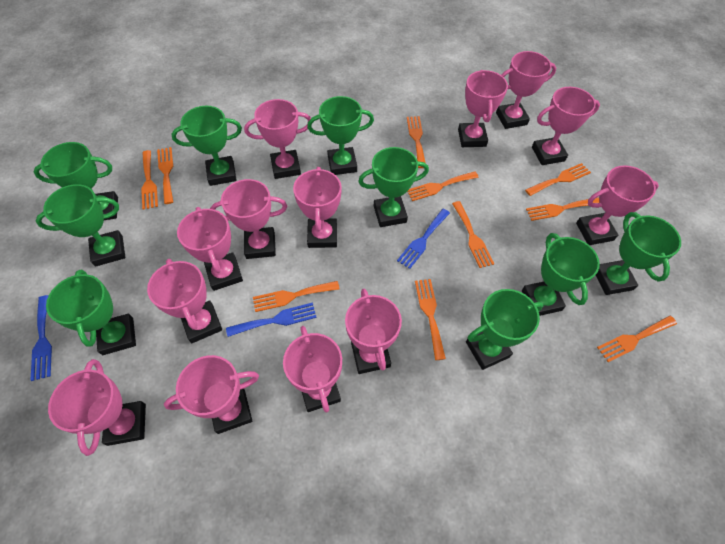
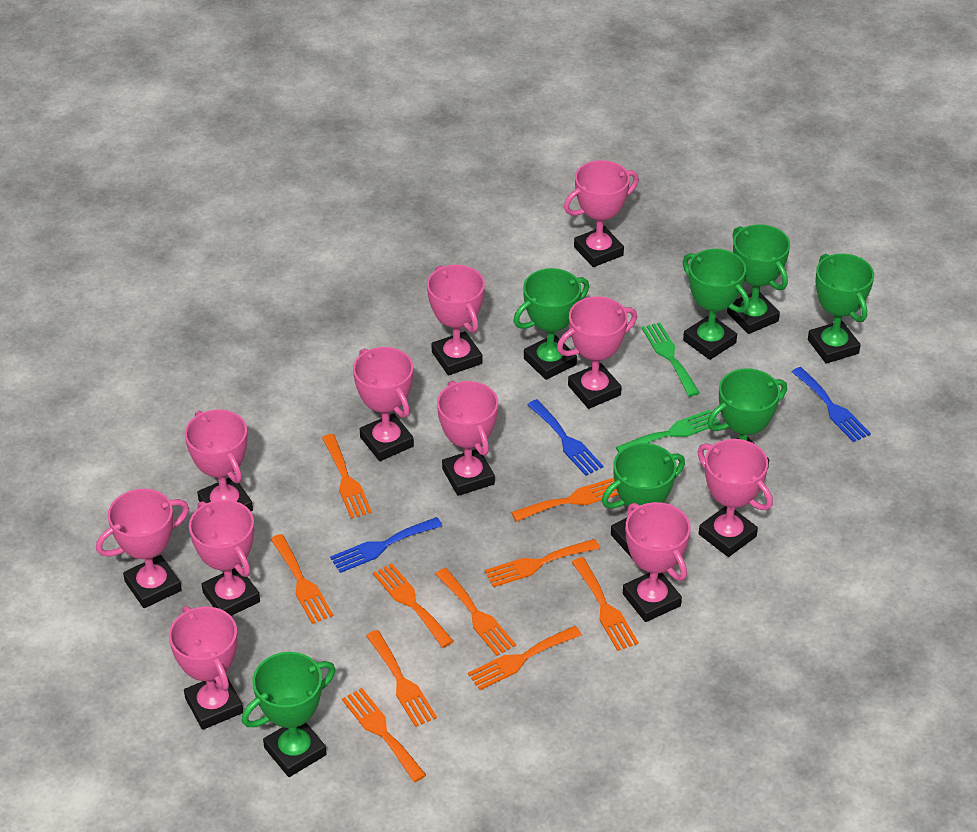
green fork: none = 0 -> [616,409,720,452] [642,322,700,397] = 2
green trophy: [34,142,118,220] [36,184,126,267] [46,269,136,355] [171,106,242,186] [307,96,374,175] [358,147,429,227] [466,289,544,370] [522,233,600,316] [596,212,681,295] = 9 -> [242,652,335,777] [514,268,589,380] [602,443,685,558] [682,249,750,360] [707,368,787,467] [727,224,790,334] [808,254,874,364] = 7
pink trophy: [48,359,146,456] [147,259,222,343] [164,355,259,434] [177,207,243,291] [210,179,287,259] [244,99,311,179] [283,326,342,413] [293,167,342,248] [345,289,402,374] [458,70,508,147] [496,51,556,129] [532,87,600,165] [576,166,659,245] = 13 -> [96,489,189,608] [169,606,243,730] [185,410,253,511] [189,500,260,616] [353,347,414,461] [427,265,485,375] [437,381,498,496] [557,296,637,409] [564,160,639,267] [623,502,691,622] [697,439,773,557] = 11

